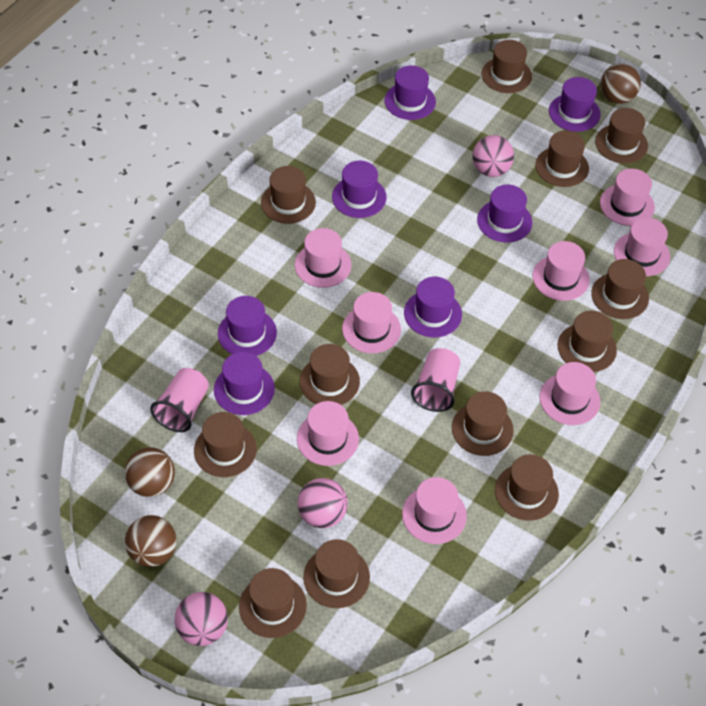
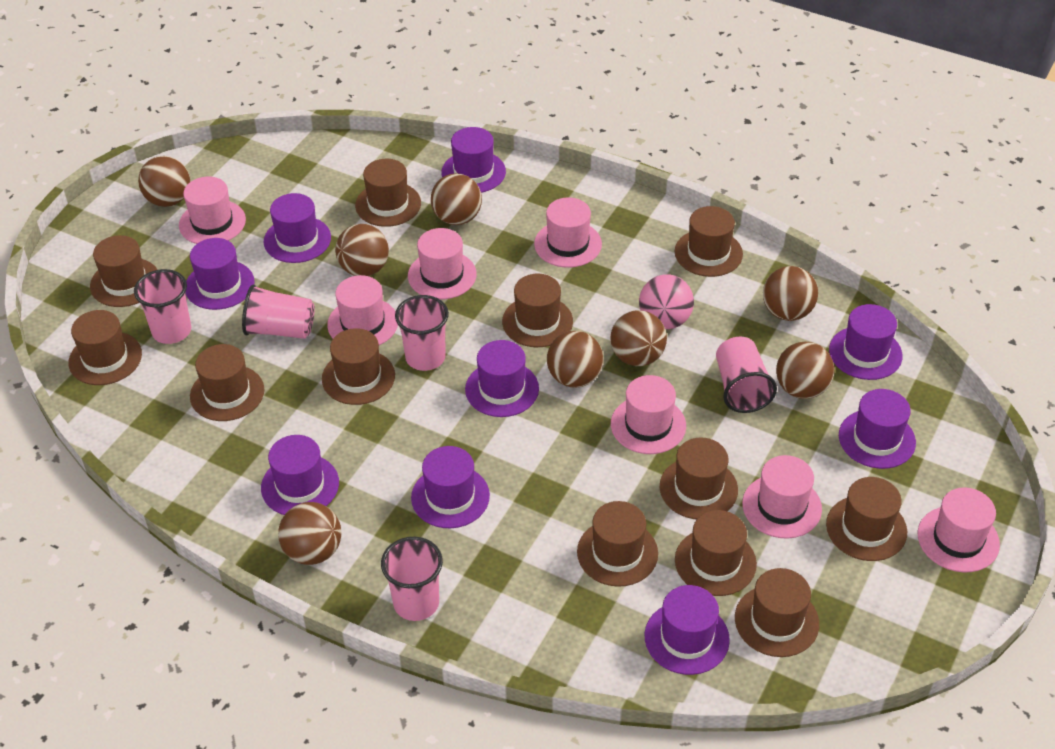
brown ball: [125,447,175,497] [125,515,176,567] [600,63,641,104] = 3 -> [138,156,190,207] [278,502,341,565] [335,224,389,276] [431,173,482,225] [547,331,604,388] [610,310,667,366] [763,266,818,321] [776,342,834,399] = 8
pink ball: [175,592,228,646] [298,478,348,528] [473,135,514,177] = 3 -> [639,274,694,329] = 1
pink cup: [150,368,209,432] [411,348,460,412] = 2 -> [134,269,191,344] [242,284,315,339] [381,537,443,621] [395,295,449,371] [716,337,777,413] = 5
pink hat: [295,228,351,288] [297,401,359,466] [342,292,401,353] [402,477,467,544] [533,241,590,301] [540,362,600,425] [600,169,655,226] [614,217,670,276] = 8 -> [179,177,246,244] [327,275,398,345] [408,228,477,299] [534,197,602,268] [611,375,686,454] [742,455,822,539] [918,488,1000,573] = 7
purple hat: [214,352,275,415] [218,296,277,356] [332,161,387,218] [384,65,436,120] [404,277,462,338] [477,184,532,243] [549,77,601,132] = 7 -> [186,238,255,310] [261,435,339,515] [264,193,331,263] [411,446,490,528] [442,127,506,193] [465,340,539,417] [645,585,730,675] [829,304,903,380] [839,389,916,469] = 9

